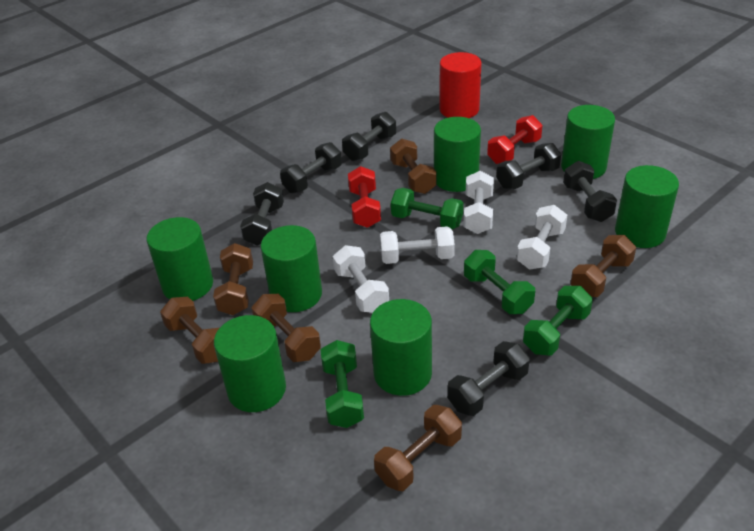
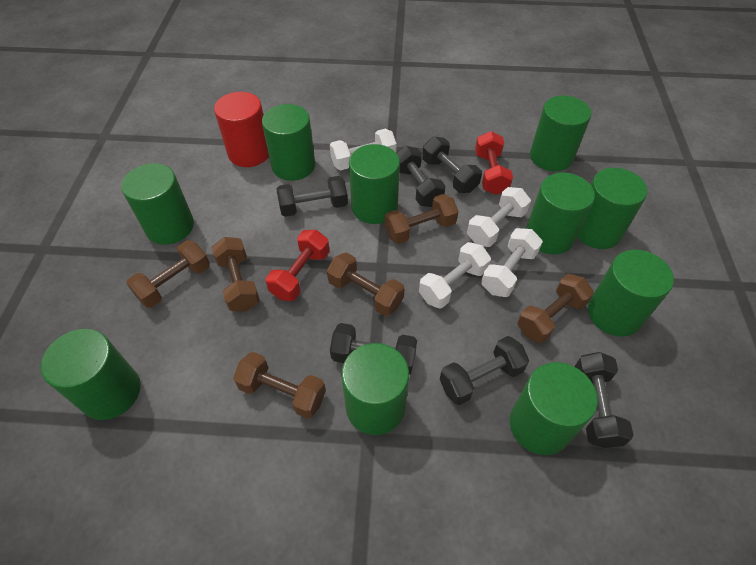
green cylinder: [147,217,213,301] [214,315,286,412] [260,225,322,312] [370,299,432,396] [434,117,481,192] [561,105,615,179] [615,165,679,248] = 7 -> [41,329,141,420] [121,163,194,245] [262,104,315,181] [341,343,409,435] [349,144,400,224] [510,362,598,455] [526,173,595,255] [530,95,591,171] [577,168,647,249] [588,250,674,337] = 10
green dumbbell: [320,340,364,428] [391,188,463,229] [464,250,535,314] [523,286,593,355] = 4 -> none = 0

